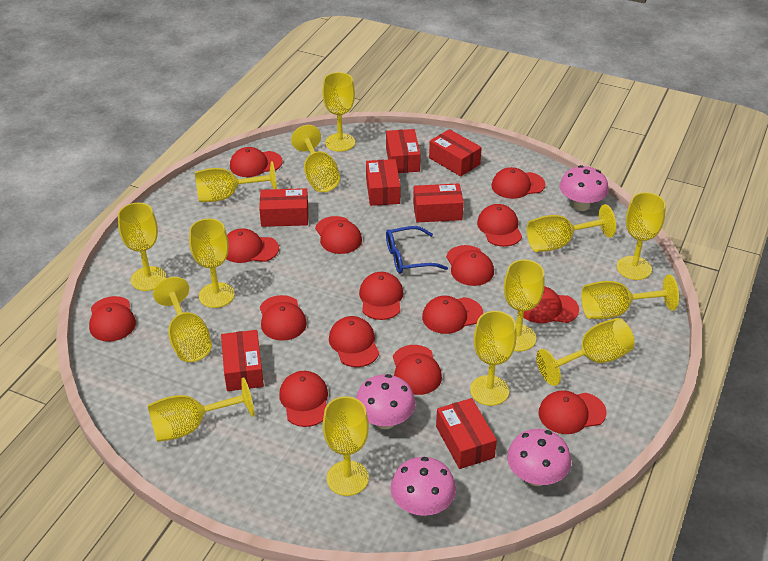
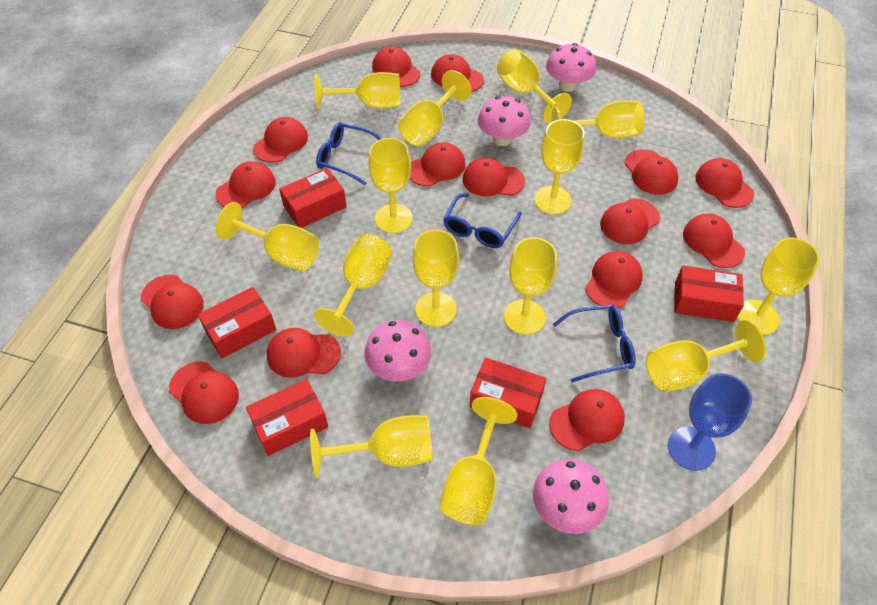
blue glasses: [386,226,448,274] = 1 -> [316,122,381,185] [443,193,522,248] [553,305,636,382] = 3
blue goblet: none = 0 -> [668,373,752,471] = 1
red box: [221,330,264,391] [259,188,308,227] [366,159,401,206] [386,129,421,173] [413,183,464,222] [429,129,482,177] [436,398,497,469] = 7 -> [198,287,276,358] [246,379,328,456] [279,168,347,228] [470,358,546,428] [674,265,744,322] = 5

